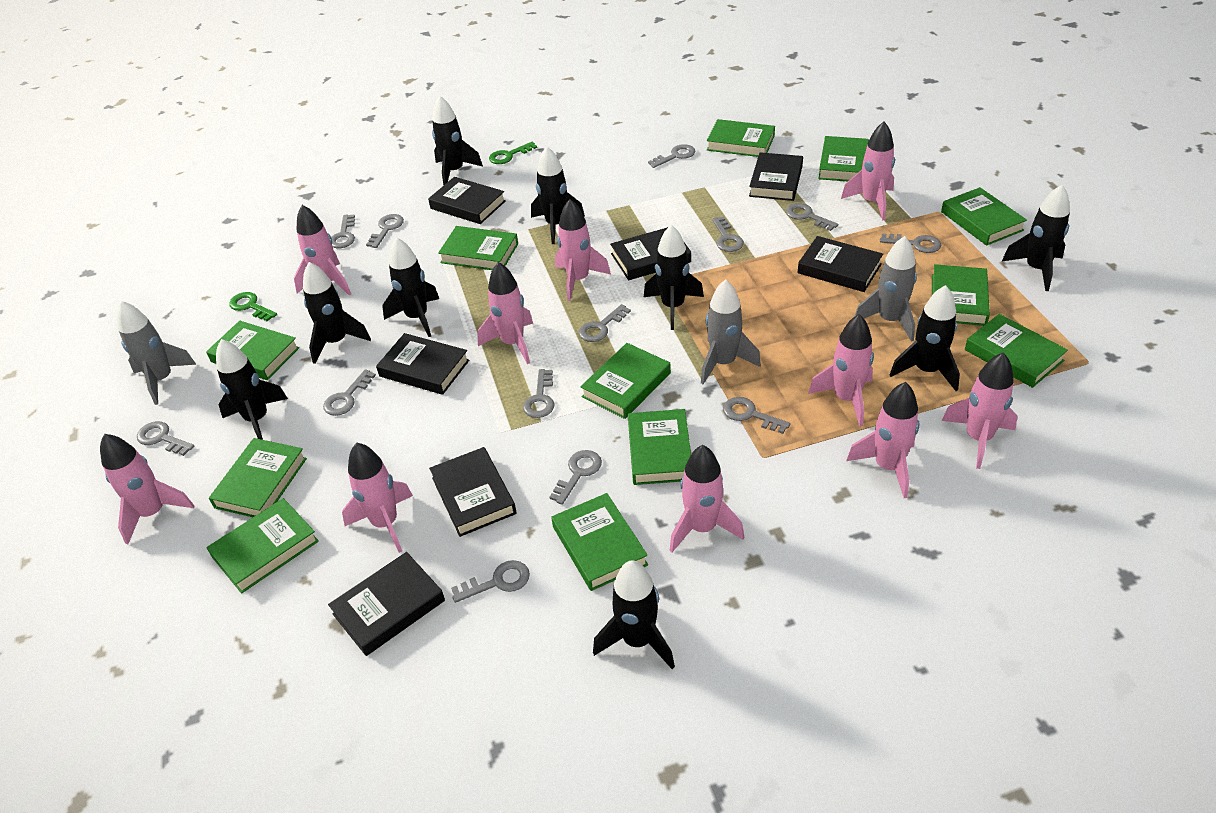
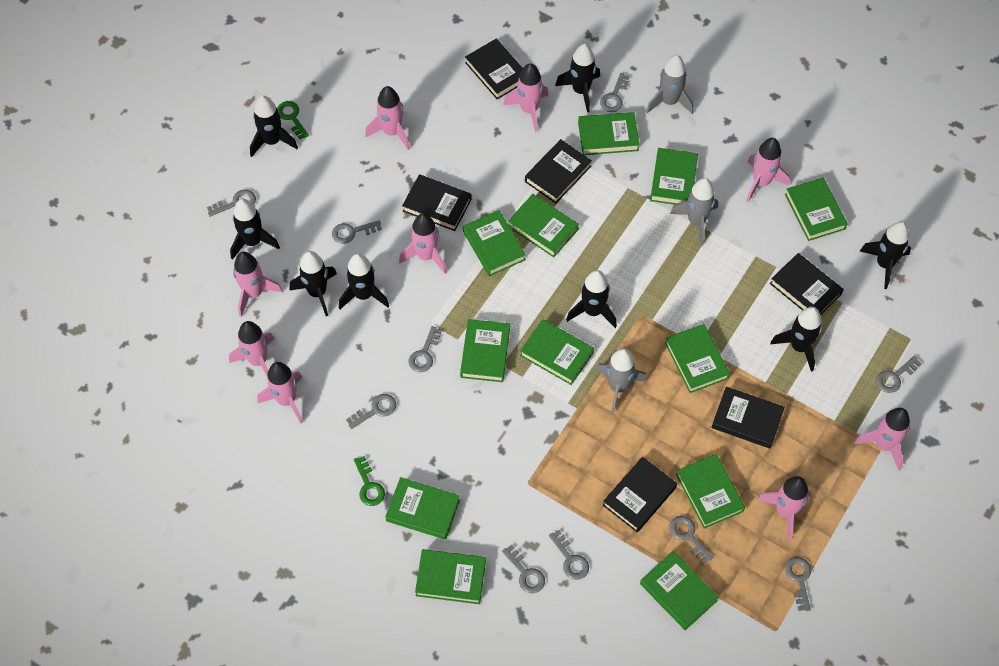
black book: [328,552,445,656] [376,333,469,395] [428,177,506,224] [429,447,517,537] [610,227,691,280] [749,152,803,201] [798,236,883,292] = 7 -> [402,174,472,231] [465,39,523,99] [525,139,592,204] [603,457,677,532] [711,387,785,448] [770,253,844,315] = 6
black rocket: [216,339,288,440] [303,262,371,364] [382,237,439,337] [432,95,483,185] [531,146,585,244] [593,560,675,669] [644,225,704,330] [890,285,960,391] [1002,185,1070,291] = 9 -> [230,199,280,260] [250,95,298,157] [289,251,337,316] [339,253,389,309] [555,44,600,113] [566,270,617,328] [770,307,822,372] [860,222,911,289] = 8
grey key: [137,421,194,456] [323,369,376,416] [331,214,355,248] [366,214,404,248] [451,560,530,603] [523,369,555,418] [549,450,602,505] [579,304,631,342] [648,144,695,168] [712,217,744,252] [723,397,791,434] [786,203,838,231] [880,233,941,253] = 13 -> [207,190,256,217] [332,220,382,244] [346,394,396,429] [409,326,442,372] [502,545,545,593] [549,530,589,580] [600,73,630,112] [670,516,713,564] [785,557,811,611] [876,356,921,393] = 10
pink rocket: [100,434,194,544] [294,205,351,296] [342,442,413,553] [477,262,533,364] [555,199,611,301] [669,445,744,552] [808,314,874,427] [841,121,895,221] [846,382,919,498] [942,352,1018,469] = 10 -> [229,321,275,376] [233,252,283,317] [257,362,303,423] [365,86,410,150] [399,213,447,274] [503,63,549,132] [746,138,789,202] [757,476,811,541] [854,408,910,470] = 9

